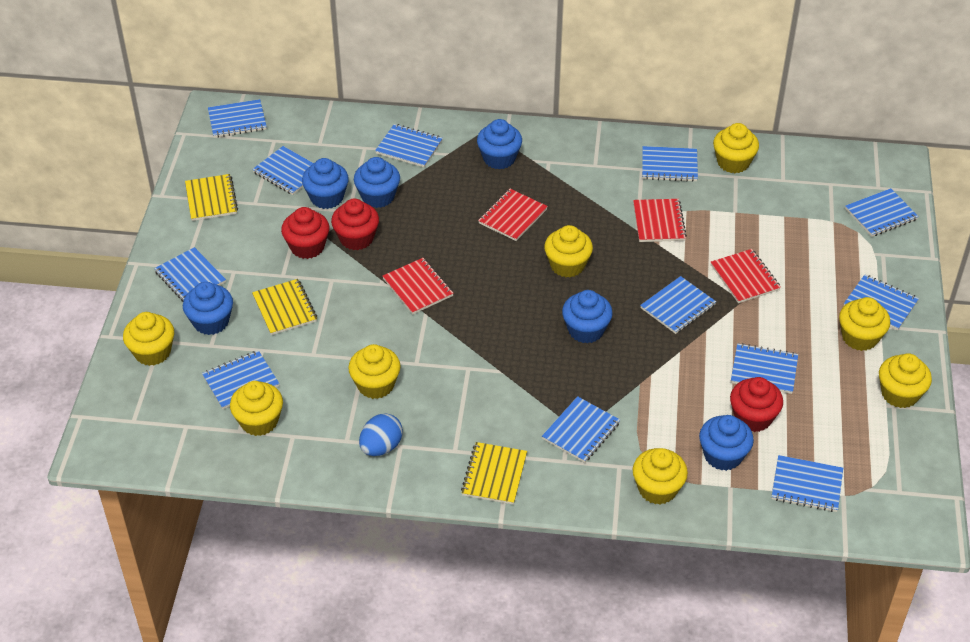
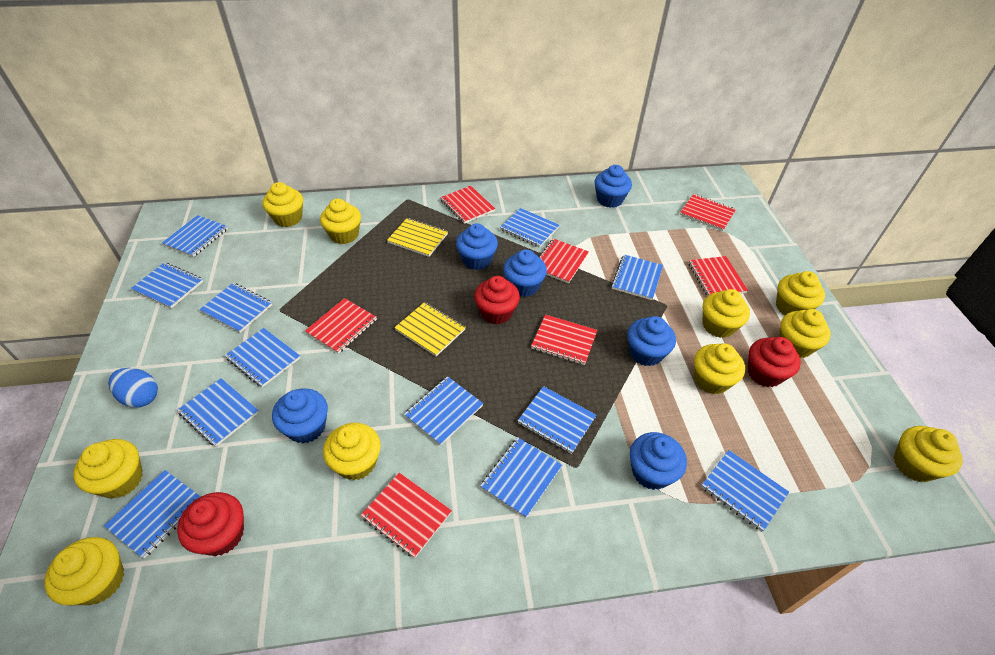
red notebook: [383,258,454,314] [478,189,548,241] [633,199,687,242] [711,249,781,303] = 4 -> [305,298,377,354] [361,473,452,558] [440,186,495,224] [531,314,597,365] [539,238,589,284] [680,194,736,231] [689,256,748,296] = 7
yellow cupcake: [123,312,174,366] [230,381,283,436] [348,344,401,399] [544,225,593,278] [633,448,688,504] [713,123,759,173] [839,297,890,351] [879,353,932,408] = 8 -> [44,537,124,605] [73,439,143,499] [262,182,303,227] [320,199,361,244] [323,423,381,480] [694,343,745,394] [703,289,750,338] [776,271,825,315] [779,309,831,358] [894,426,963,482] = 10
yellow notebook: [185,174,238,221] [252,279,317,335] [461,442,527,505] = 3 -> [387,218,448,257] [394,302,465,356] = 2

